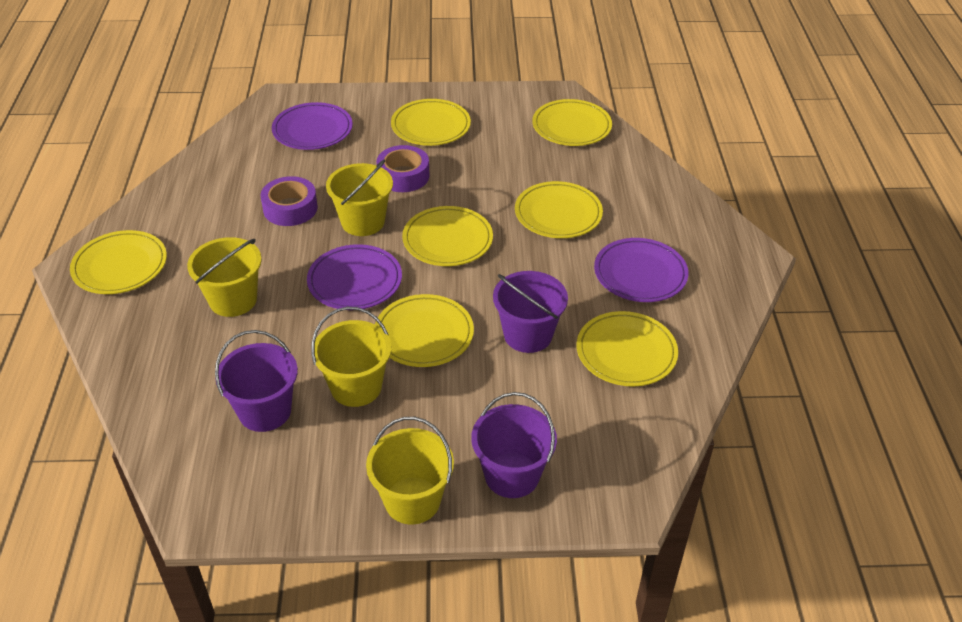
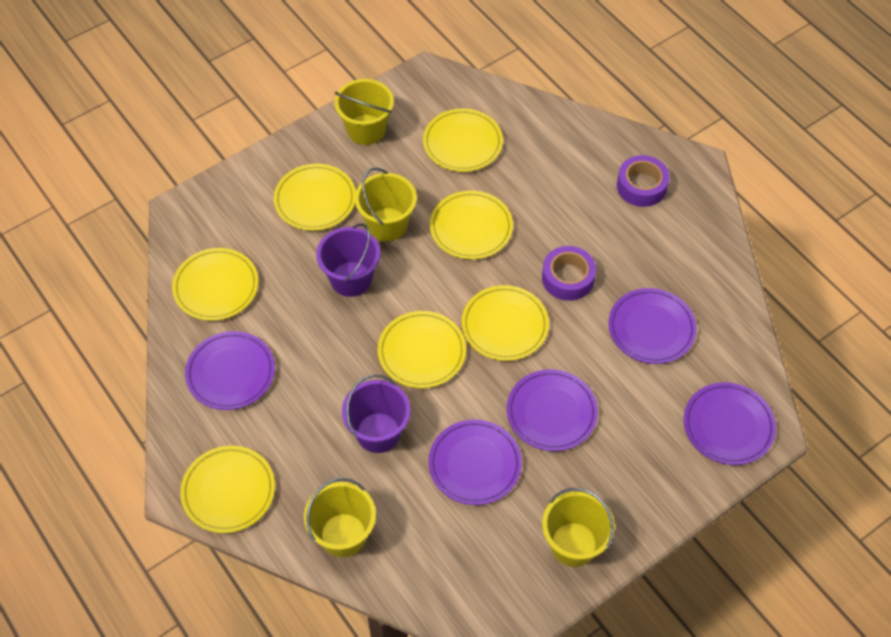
purple bucket: [215,330,298,432] [471,392,557,498] [493,271,568,353] = 3 -> [316,223,380,297] [342,374,411,453] = 2
purple plate: [272,102,353,150] [307,244,402,310] [594,238,689,302] = 3 -> [185,331,275,410] [429,420,522,505] [507,370,598,451] [608,288,696,364] [684,382,776,465] = 5

